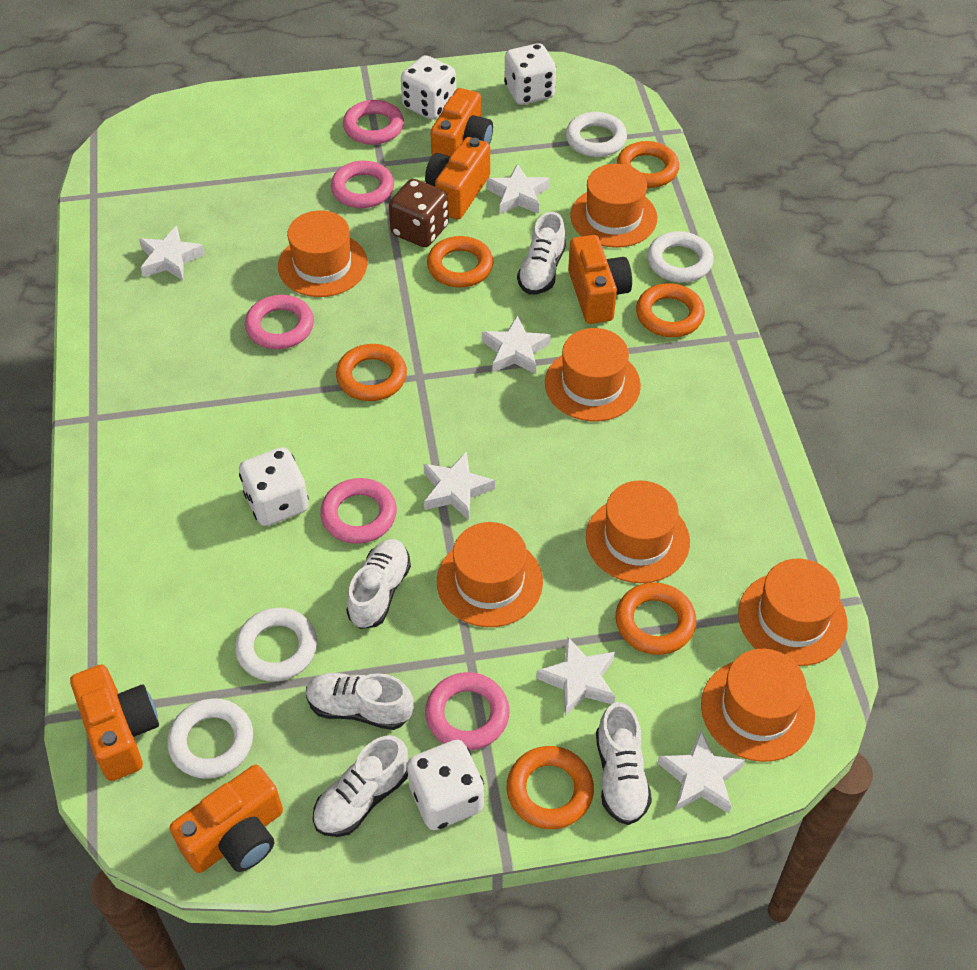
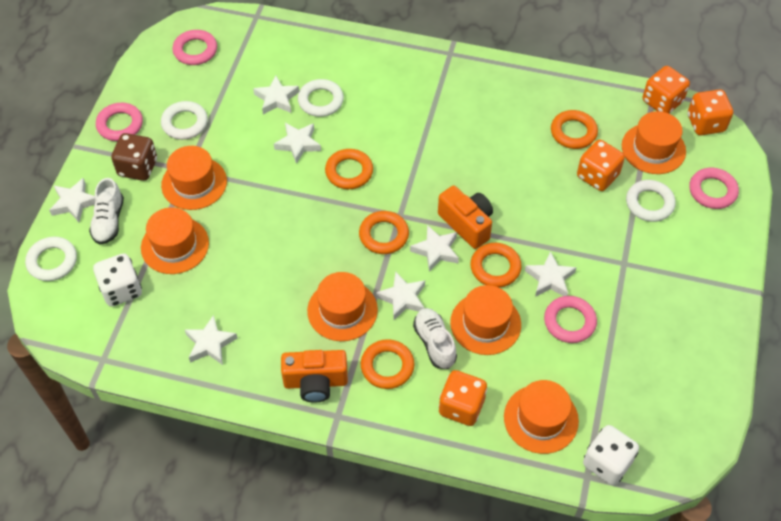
orange camera: [70,664,159,781] [170,765,283,873] [425,137,490,220] [430,88,493,157] [568,235,632,324] = 5 -> [281,350,348,403] [438,186,493,249] = 2
orange dice: none = 0 -> [439,370,487,426] [577,140,625,191] [643,66,690,113] [688,89,733,135] = 4
orange hat: [278,210,368,297] [437,522,543,627] [545,328,641,421] [570,164,657,248] [586,480,690,583] [701,649,815,762] [738,559,847,666] = 7 -> [141,207,209,274] [161,146,227,210] [307,272,378,341] [450,285,521,355] [504,380,579,454] [622,111,686,174] = 6
orange ring: [336,344,407,401] [427,236,493,288] [507,746,594,829] [616,582,696,655] [617,141,679,188] [636,283,705,337] = 6 -> [325,149,373,189] [359,211,409,254] [361,339,415,389] [470,243,522,287] [551,110,598,149] = 5
pink ring: [245,295,314,349] [320,478,397,544] [331,161,394,208] [343,100,404,145] [425,672,510,750] = 5 -> [96,103,143,141] [172,30,217,65] [544,296,597,343] [689,168,739,209] = 4
white dice: [239,447,309,526] [401,55,456,120] [407,740,484,830] [504,43,556,105] = 4 -> [93,253,142,307] [583,425,639,485] = 2
white shoe: [306,673,414,730] [313,735,408,837] [346,539,411,629] [517,212,566,295] [596,702,652,825] = 5 -> [89,178,124,245] [413,308,457,369] = 2
white star: [139,226,205,280] [423,451,495,520] [482,315,551,374] [487,164,550,214] [536,636,615,717] [658,730,745,813] = 6 -> [49,178,95,222] [184,315,237,365] [253,75,299,115] [274,123,321,164] [376,271,425,320] [410,225,459,272] [525,251,577,297] = 7

